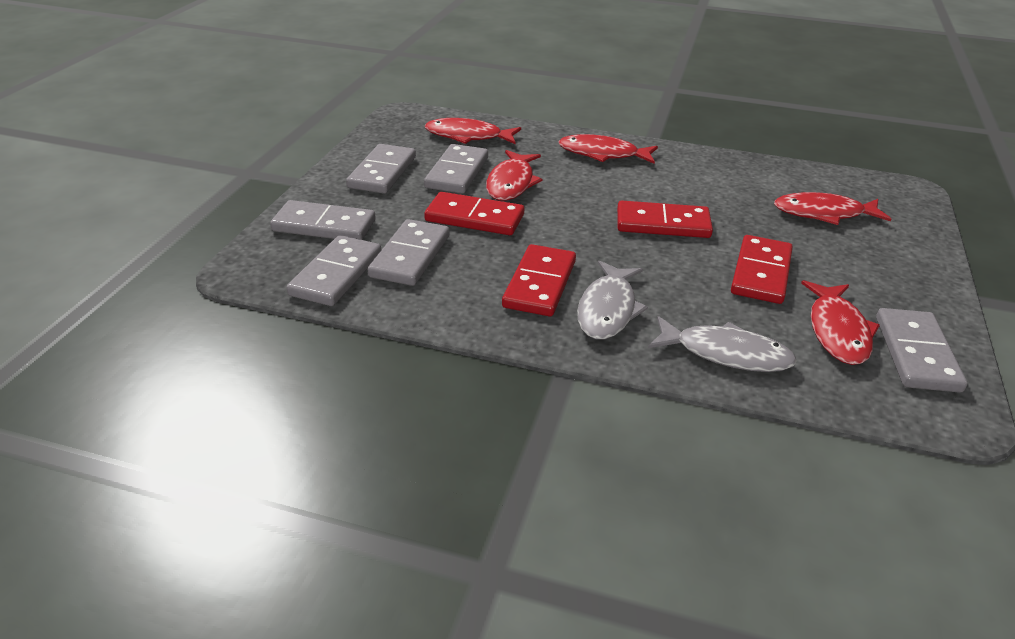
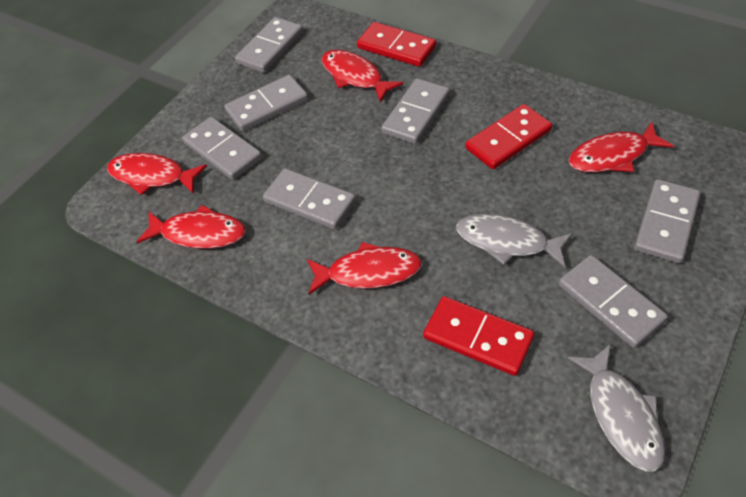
grey domino: [270,200,376,240] [287,235,381,306] [346,144,416,194] [368,219,449,286] [424,144,488,194] [876,308,967,393] = 6 -> [182,117,262,180] [224,75,308,131] [235,17,303,73] [263,168,356,230] [381,78,450,144] [559,255,668,348] [634,179,701,263] = 7
red domino: [424,192,524,235] [502,244,576,316] [617,200,713,238] [731,235,793,304] = 4 -> [357,22,436,67] [423,296,534,376] [465,104,552,169] = 3

